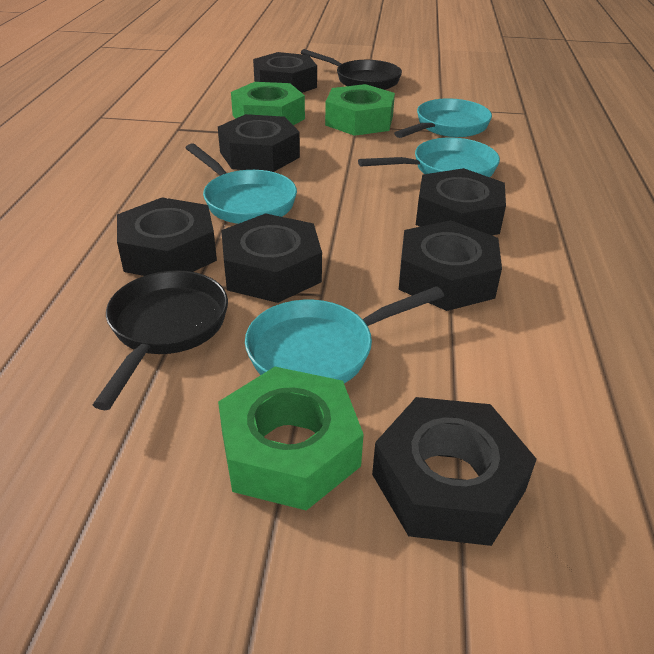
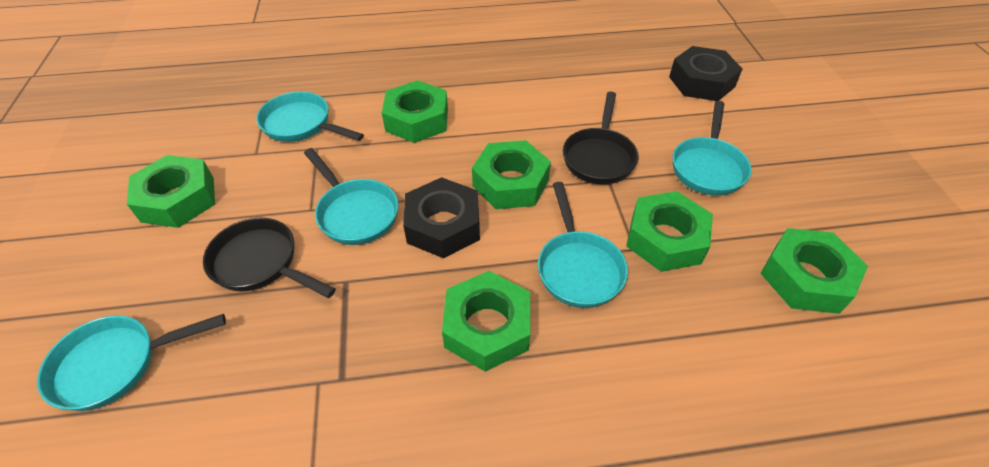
black nut: [117,198,217,276] [218,114,300,172] [221,213,322,303] [253,52,317,93] [372,397,537,546] [399,220,502,311] [416,168,506,235] = 7 -> [403,177,480,258] [669,46,742,101] = 2
green nut: [218,367,364,511] [231,82,305,125] [325,84,395,136] = 3 -> [127,155,215,228] [382,80,448,143] [442,271,530,372] [472,140,551,209] [626,191,713,272] [760,228,868,314] = 6
turquoise pan: [186,144,297,224] [245,286,444,383] [358,138,500,177] [394,98,492,138] = 4 -> [37,314,226,411] [256,92,364,142] [304,148,399,245] [538,182,628,308] [673,101,752,196] = 5

